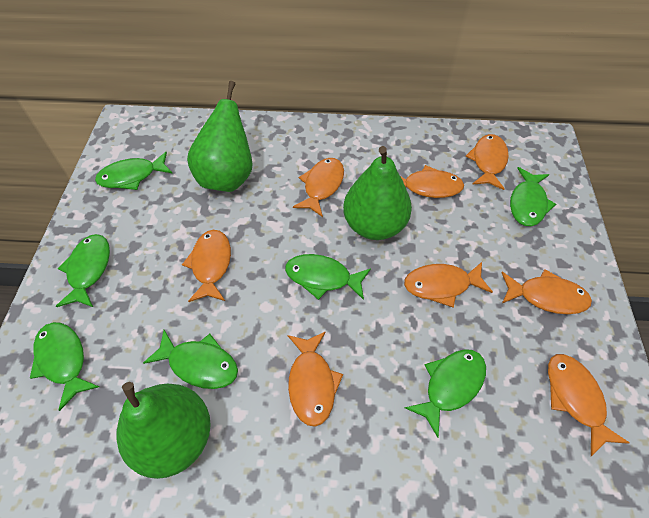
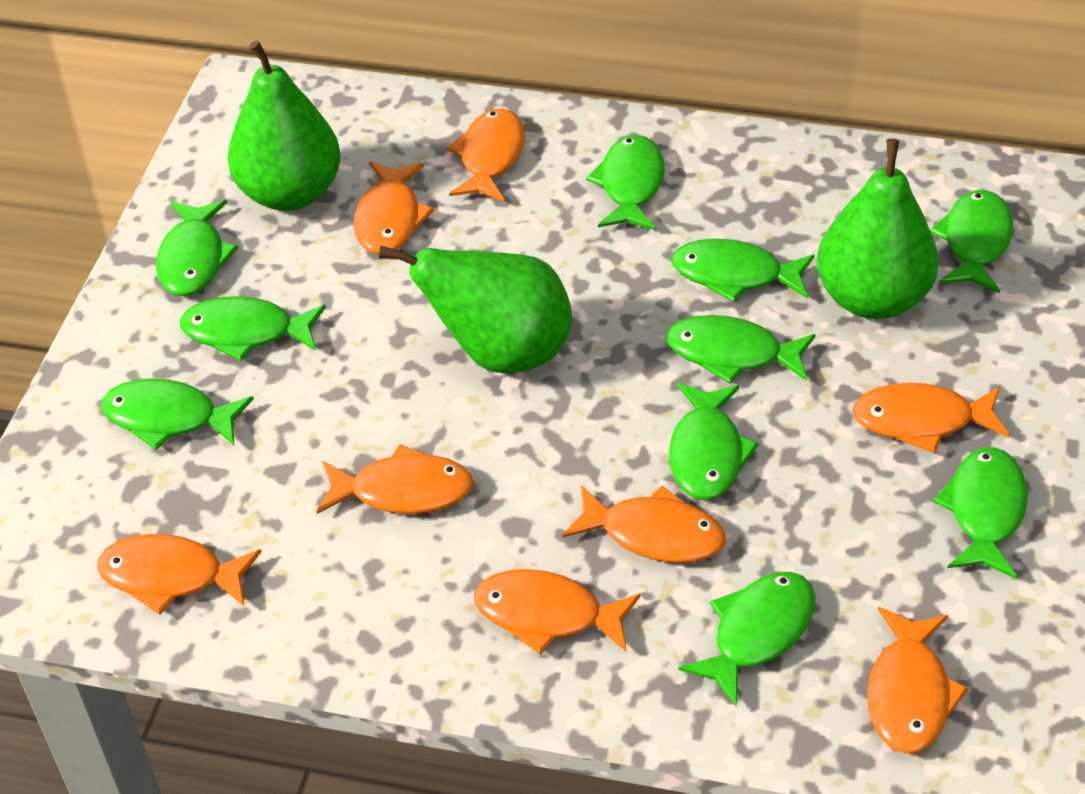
green fish: [30,322,99,411] [56,234,110,308] [95,152,173,190] [143,330,238,389] [285,254,371,300] [405,349,486,438] [510,167,556,226] = 7 -> [101,378,254,450] [156,200,238,296] [180,296,326,361] [586,135,665,230] [667,315,816,384] [669,383,759,500] [671,239,814,302] [678,572,815,707] [930,190,1013,293] [933,447,1028,579] = 10

